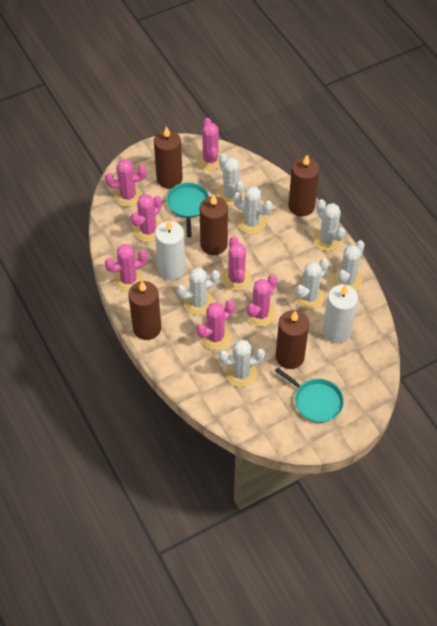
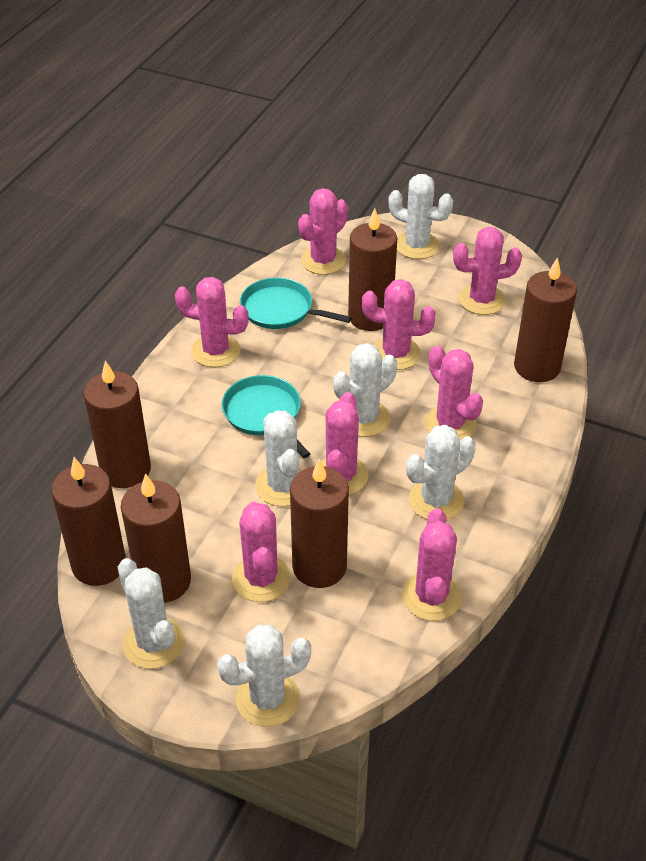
brown candle: [128,281,161,340] [154,126,183,189] [200,194,228,255] [276,310,309,369] [288,155,319,216] = 5 -> [51,457,126,586] [84,361,151,488] [121,473,191,603] [290,459,349,588] [348,208,397,331] [514,257,577,382] = 6
pink cactus: [105,159,147,207] [105,244,148,292] [130,194,162,242] [197,118,222,170] [197,300,235,350] [222,236,251,291] [246,275,277,327] = 7 -> [175,277,249,367] [232,502,291,602] [298,188,348,275] [321,392,368,495] [362,279,436,370] [402,509,462,621] [424,345,483,440] [453,227,522,315] = 8
white cactus: [177,268,220,315] [217,154,245,205] [219,339,265,387] [233,186,273,234] [295,258,329,309] [313,199,346,251] [333,240,365,291] = 7 -> [118,558,185,669] [217,625,311,727] [255,410,302,506] [333,343,397,437] [389,174,453,259] [406,425,476,521] = 6
white candle: [155,219,186,280] [323,284,358,344] = 2 -> none = 0

